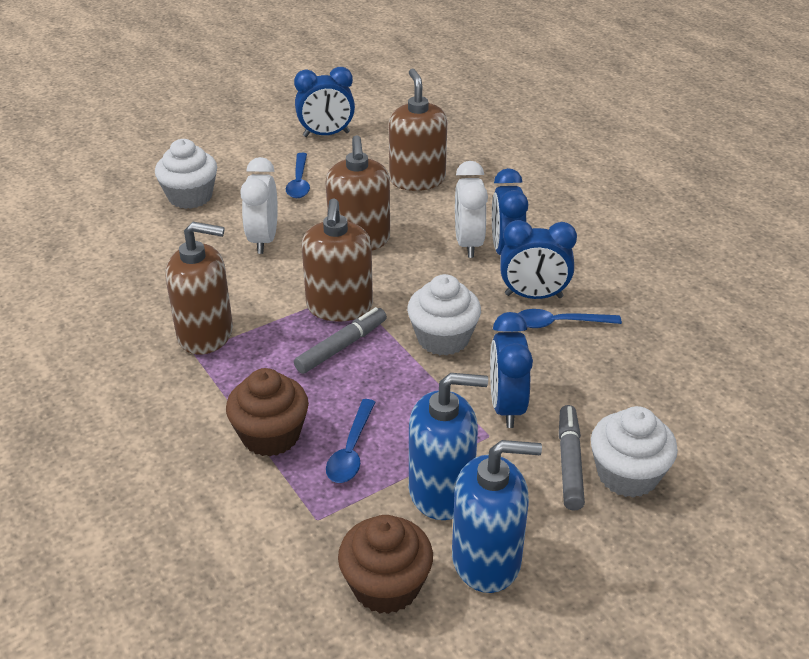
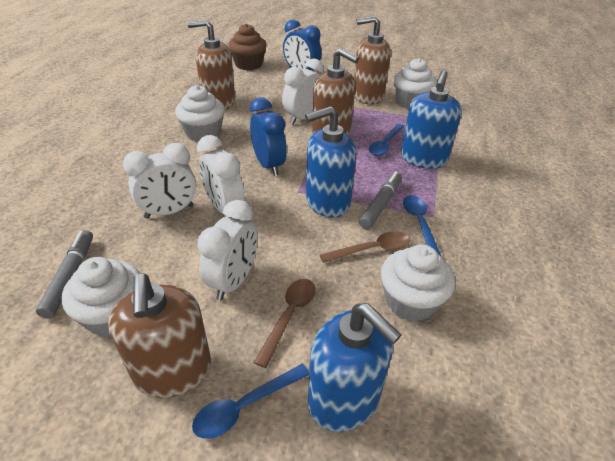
blue clock: [294,67,355,137] [490,312,533,428] [492,168,528,255] [500,220,577,299] = 4 -> [250,98,287,176] [283,19,322,71] = 2
blue soap dispenser: [409,373,488,520] [452,440,542,593] = 2 -> [305,106,356,218] [308,303,402,432] [401,70,462,169] = 3
brown cupcake: [226,368,309,457] [338,515,433,614] = 2 -> [228,23,267,70] = 1
brown spoon: none = 0 -> [254,279,316,368] [320,231,410,263] = 2
white clock: [240,157,278,254] [455,161,488,258] = 2 -> [123,143,196,218] [197,135,245,213] [197,200,258,300] [282,58,324,125] = 4
white cupcake: [155,139,217,209] [407,274,481,356] [591,406,678,498] = 3 -> [62,257,141,337] [175,85,225,141] [381,245,455,321] [394,58,437,108] = 4

